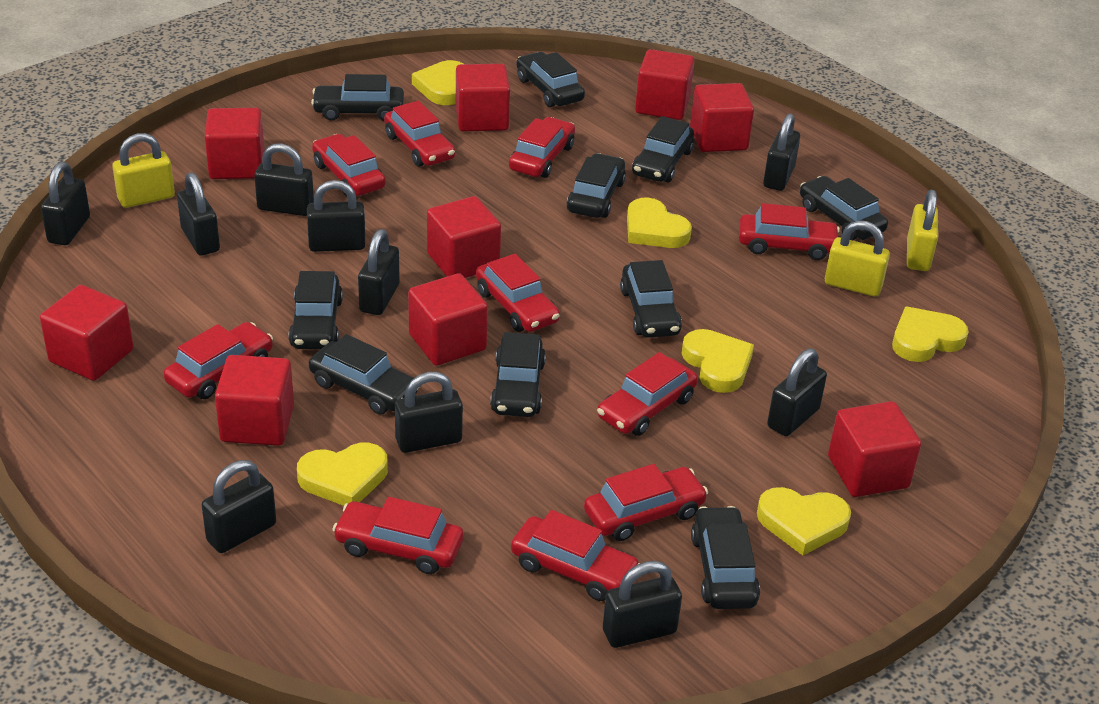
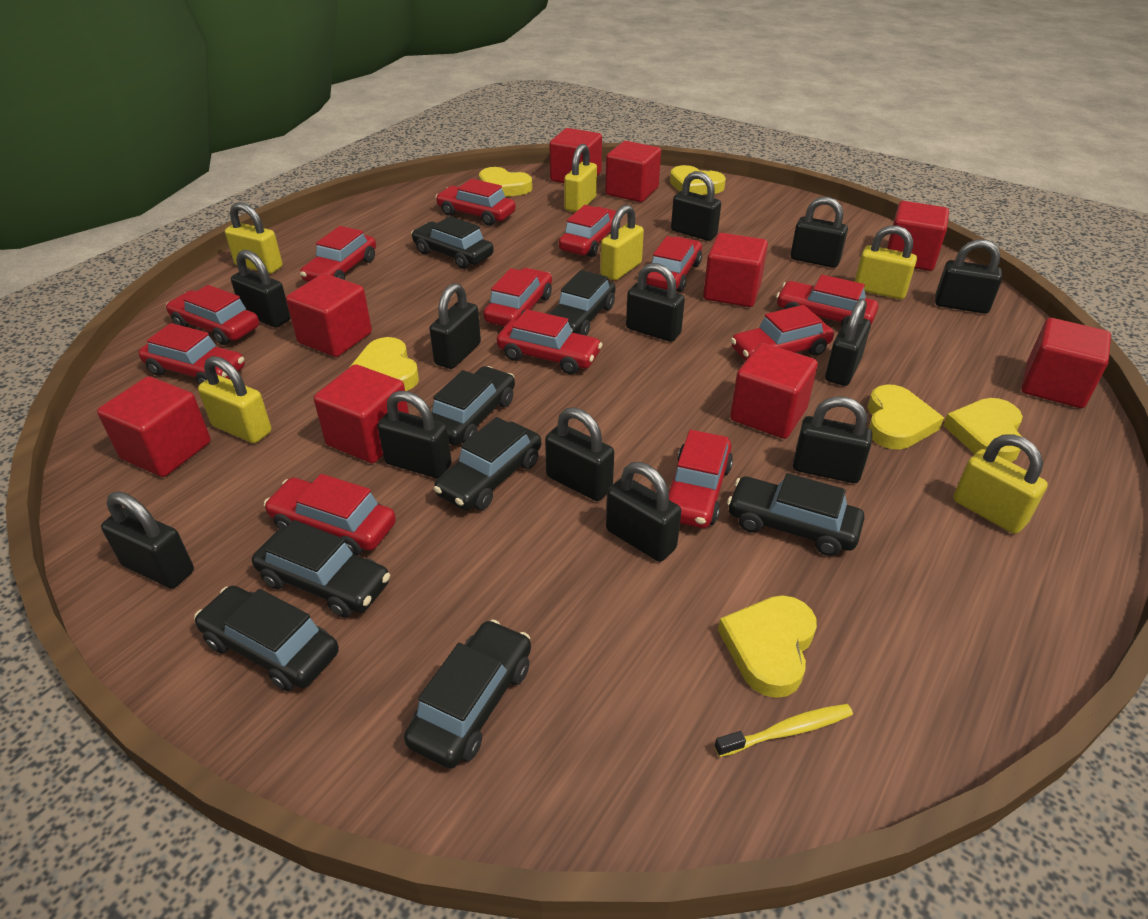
black car: [288,271,343,349] [309,334,419,415] [311,74,404,121] [490,332,546,417] [516,52,585,107] [567,153,626,218] [620,260,682,338] [632,116,694,182] [691,506,760,609] [800,176,888,240] = 10 -> [194,586,339,691] [252,520,390,618] [404,619,531,769] [411,216,494,269] [432,366,515,445] [433,417,541,511] [549,270,616,336] [727,473,865,556] = 8
black padlock: [41,162,90,245] [177,172,220,256] [201,460,276,553] [254,143,314,216] [307,180,366,252] [358,229,400,315] [395,372,463,453] [603,561,682,648] [763,113,800,191] [767,349,827,436] = 10 -> [101,491,194,588] [231,250,291,328] [377,391,452,478] [429,283,481,369] [545,407,614,501] [606,462,681,562] [626,263,685,342] [671,171,721,241] [791,197,848,268] [793,396,872,483] [825,298,871,386] [935,239,1002,314] = 12
red car: [163,322,273,399] [312,134,386,196] [332,497,464,574] [384,101,455,167] [476,254,560,332] [509,117,575,178] [511,510,640,601] [584,464,708,541] [597,352,698,436] [739,203,840,260] = 10 -> [138,323,245,385] [166,285,259,345] [264,474,396,556] [300,226,376,282] [435,179,516,226] [483,268,552,327] [497,309,603,374] [559,205,620,257] [646,236,702,292] [668,430,733,528] [731,305,834,361] [776,275,878,326] = 12
yellow padlock: [112,133,175,208] [825,220,890,297] [907,190,938,271] = 3 -> [198,356,271,443] [225,202,283,274] [564,144,597,212] [600,205,644,280] [855,225,917,299] [953,434,1048,534] = 6
yellow toothbrush: none = 0 -> [714,704,853,757] = 1

